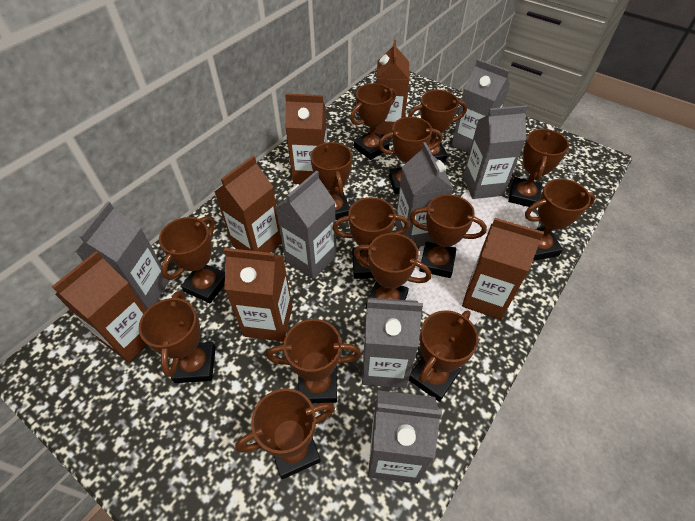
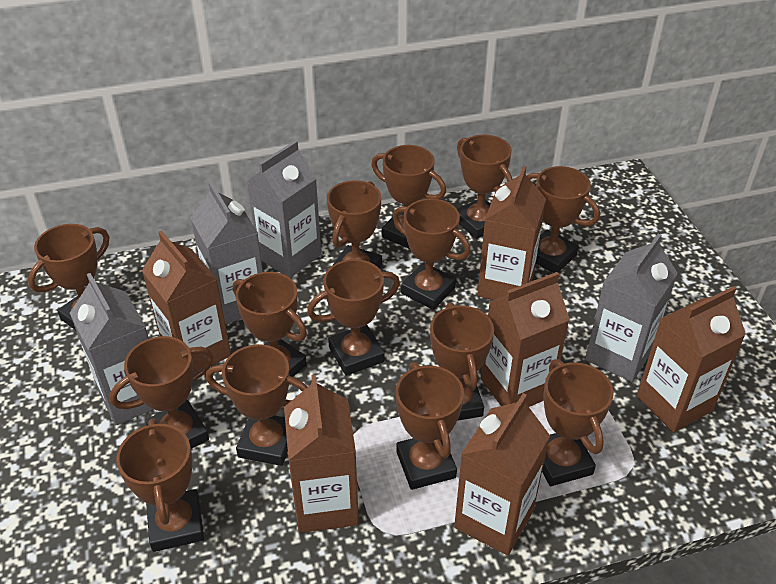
grey carton: [76,201,170,309] [275,171,337,279] [362,298,423,388] [368,390,442,484] [395,142,453,247] [451,59,510,153] [463,105,528,199] = 7 -> [70,273,153,425] [191,182,263,324] [247,140,321,278] [585,234,678,382] = 4

